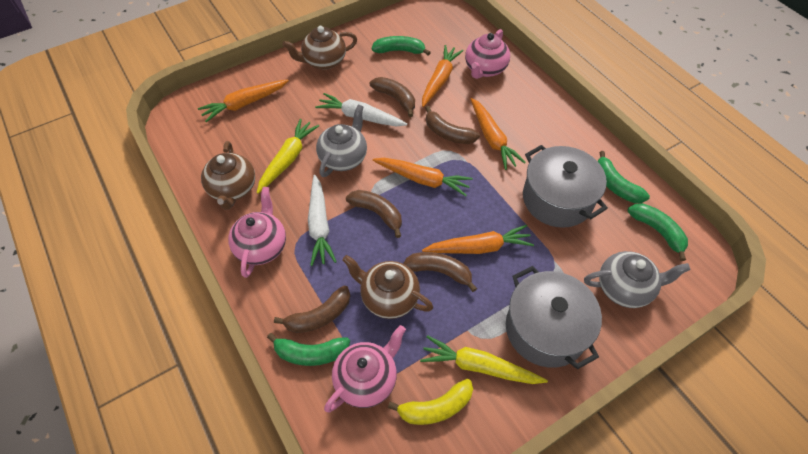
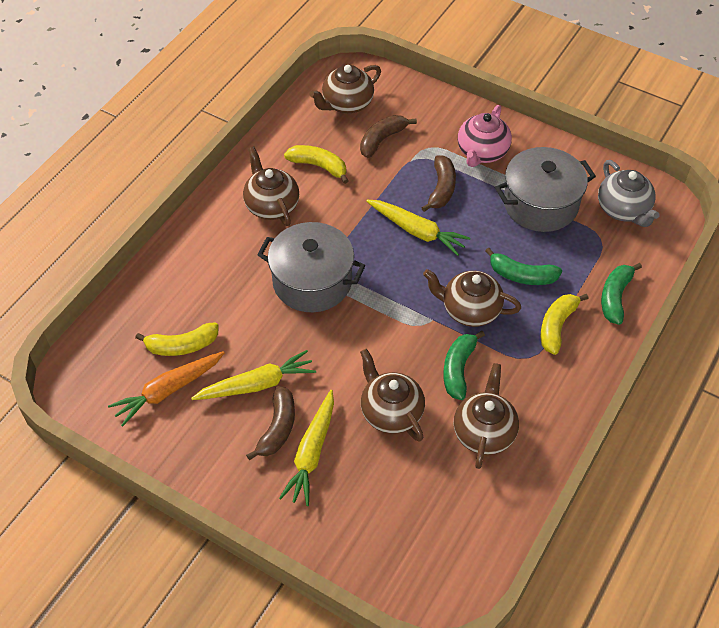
brown banana: [274,286,350,333] [346,190,402,238] [370,77,415,117] [403,252,477,292] [425,106,480,144] = 5 -> [246,386,295,460] [360,115,417,158] [422,155,456,212] = 3
brown teapot: [201,141,255,210] [282,26,357,70] [342,255,433,319] = 3 -> [243,146,299,226] [309,65,381,114] [360,349,425,442] [423,269,521,327] [453,363,519,469] = 5
green banana: [267,333,350,366] [372,36,431,56] [598,151,650,203] [627,203,688,261] = 4 -> [443,331,485,400] [485,248,562,285] [601,263,642,325] = 3
grey teapot: [316,105,367,177] [584,251,690,308] = 2 -> [598,160,660,227] = 1
orange carrot: [198,79,289,122] [373,158,473,196] [422,45,464,107] [422,225,534,254] [471,98,526,170] = 5 -> [108,351,225,427] = 1
pink teapot: [228,187,286,278] [324,325,406,412] [465,29,510,79] = 3 -> [458,105,512,167] = 1
white carrot: [308,175,337,266] [315,93,407,126] = 2 -> none = 0
yellow banana: [388,379,473,425] = 1 -> [135,322,219,356] [284,145,349,184] [541,294,589,355] = 3
yellow carrot: [257,119,319,194] [420,335,548,384] = 2 -> [191,350,316,400] [279,390,334,506] [366,200,470,256] = 3

